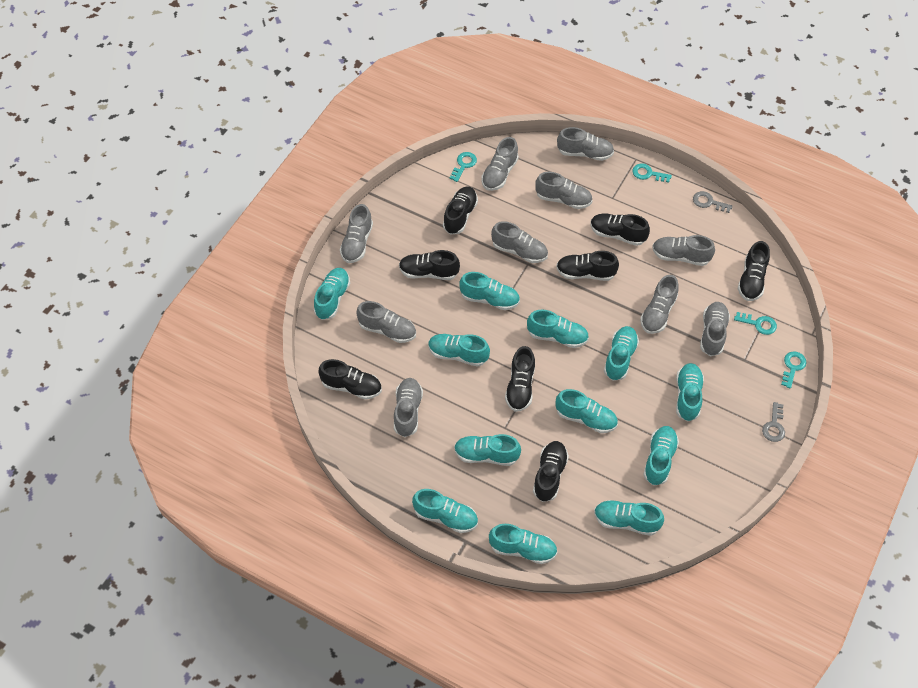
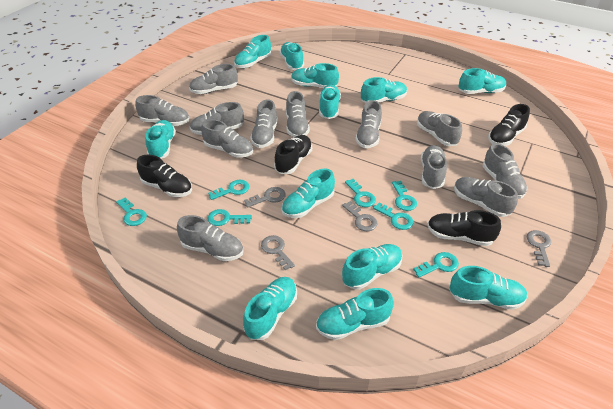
black shoe: [319,359,382,399] [399,250,460,280] [443,186,478,235] [505,346,535,412] [533,441,569,502] [556,251,619,281] [591,213,650,246] [738,241,770,301] = 8 -> [137,155,192,197] [274,135,312,174] [427,210,501,246] [488,104,530,146] = 4
grey key: [693,191,733,213] [762,402,785,442] = 2 -> [244,187,286,208] [261,235,295,270] [342,201,377,231] [527,230,551,267] = 4
grey shoe: [340,204,373,263] [356,301,416,343] [394,378,423,437] [482,137,519,191] [491,221,548,263] [535,172,592,209] [557,127,614,161] [640,275,679,334] [652,235,715,266] [700,302,730,356] = 10 -> [135,95,189,126] [177,215,244,261] [189,64,238,94] [190,102,244,135] [201,119,253,158] [250,99,278,148] [286,91,310,137] [355,100,382,148] [417,111,462,146] [421,145,447,189] [454,177,518,217] [483,143,527,199] = 12
turquoise key: [450,152,477,182] [632,163,672,183] [734,312,777,335] [781,351,806,389] = 4 -> [116,198,147,226] [208,180,249,200] [208,209,252,226] [345,179,376,207] [373,202,414,230] [392,181,417,211] [413,252,459,277] = 7

